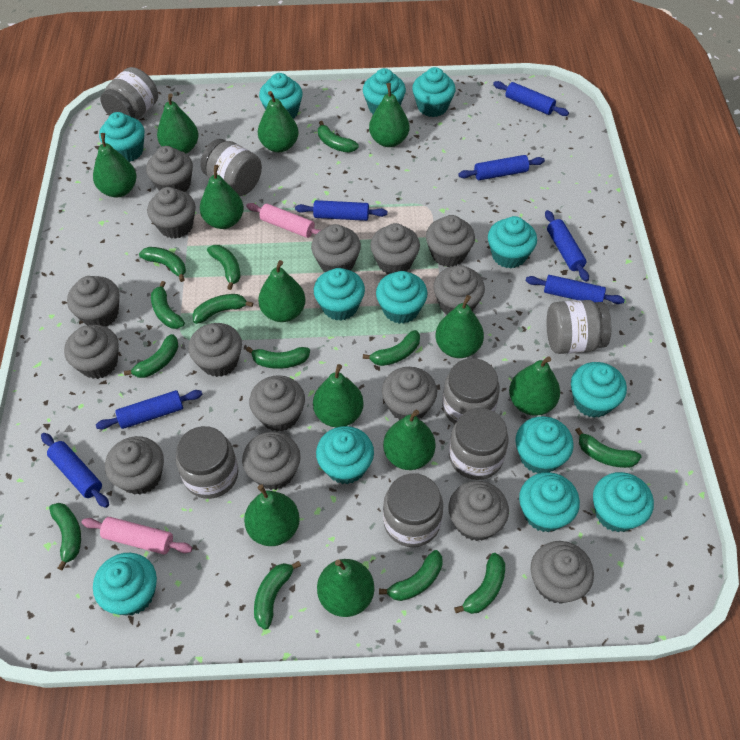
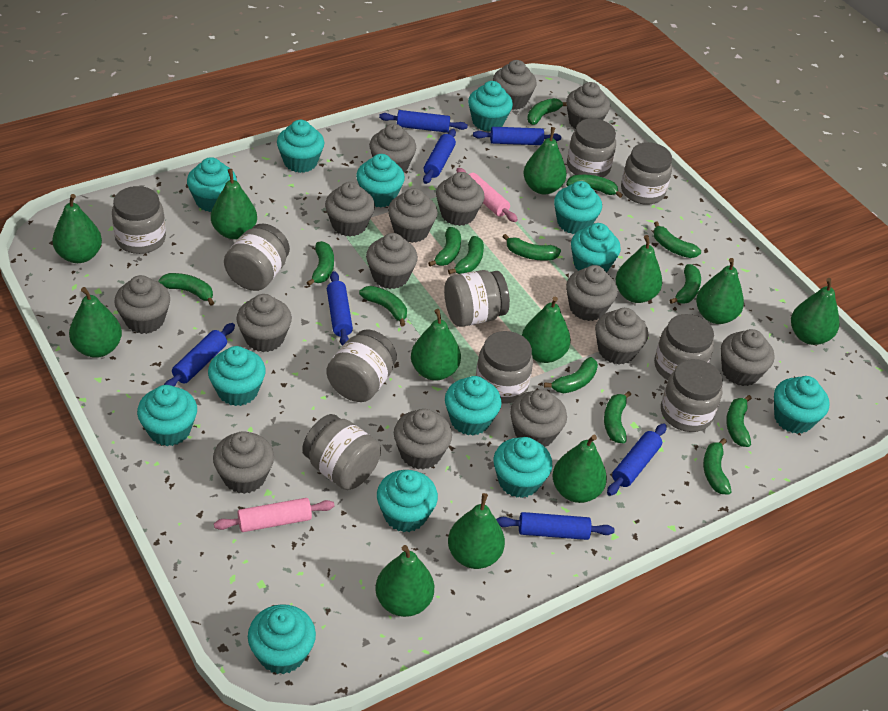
green banana: [49,503,81,570] [124,334,179,378] [139,247,186,282] [151,281,185,329] [192,294,253,324] [207,245,240,290] [246,346,310,369] [254,561,301,630] [318,121,359,153] [363,330,420,366] [379,550,443,601] [454,553,505,614] [575,428,641,468] = 13 -> [158,273,214,306] [306,241,334,286] [359,286,407,327] [428,227,461,267] [448,236,484,275] [502,234,561,261] [527,98,567,125] [544,357,598,393] [566,175,623,198] [604,391,631,443] [653,221,701,258] [669,264,701,304] [703,438,732,495] [726,395,752,447] = 14
grey jar: [100,67,158,120] [176,426,238,499] [200,139,262,196] [383,473,443,547] [442,358,500,424] [449,408,509,480] [547,300,611,354] = 7 -> [112,186,166,254] [224,223,290,291] [302,414,381,490] [326,329,397,402] [444,270,510,327] [476,331,533,404] [567,119,616,177] [621,142,672,205] [654,314,714,380] [661,359,723,432] = 10

